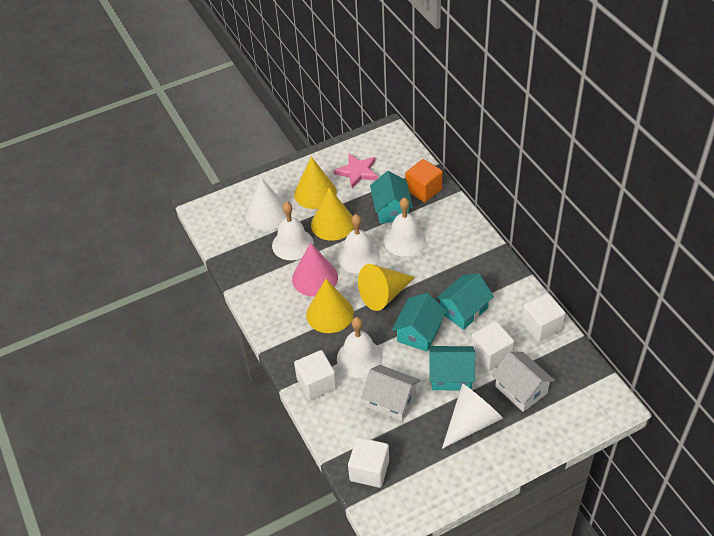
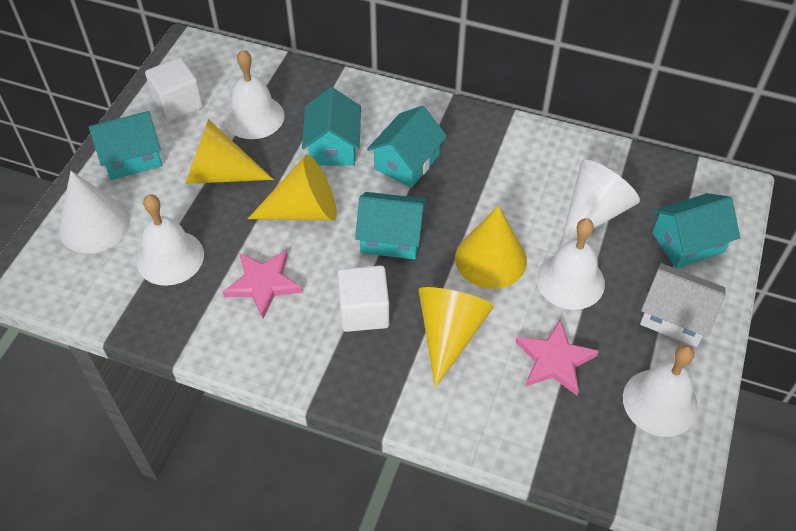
orange cube: [406,159,443,202] = 1 -> none = 0
pink cone: [292,242,338,296] = 1 -> none = 0
pink star: [334,154,378,188] = 1 -> [222,250,303,318] [515,319,599,396] = 2
turquoise house: [370,171,413,224] [392,292,446,352] [429,346,475,390] [435,273,494,330] = 4 -> [89,111,162,180] [302,87,361,166] [355,192,427,260] [367,106,447,188] [652,193,740,268] = 5
white cube: [294,350,337,400] [348,437,389,488] [471,321,514,371] [521,293,565,342] = 4 -> [145,57,203,121] [337,265,389,332] = 2
white house: [361,365,420,421] [492,352,555,412] = 2 -> [640,263,726,347] = 1

